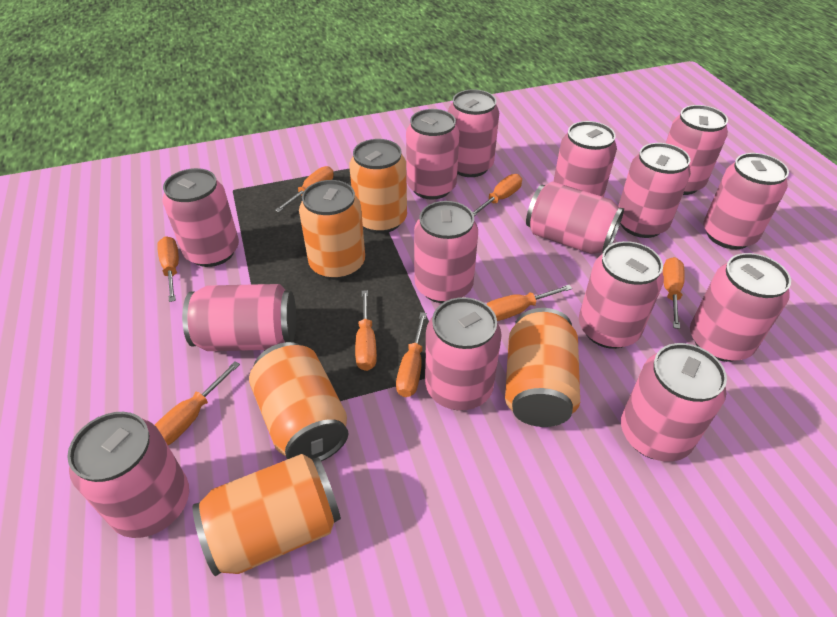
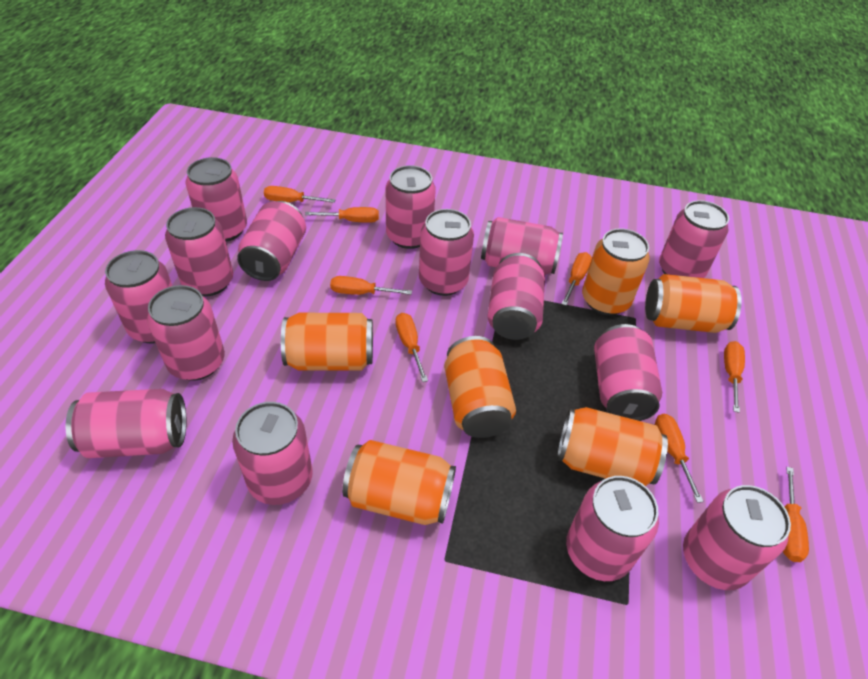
orange can: [193,454,341,576] [249,342,348,461] [299,180,365,280] [349,139,407,234] [505,308,580,427] = 5 -> [281,313,373,370] [342,440,456,525] [444,336,516,438] [557,407,668,486] [582,228,650,315] [645,274,742,333] = 6

